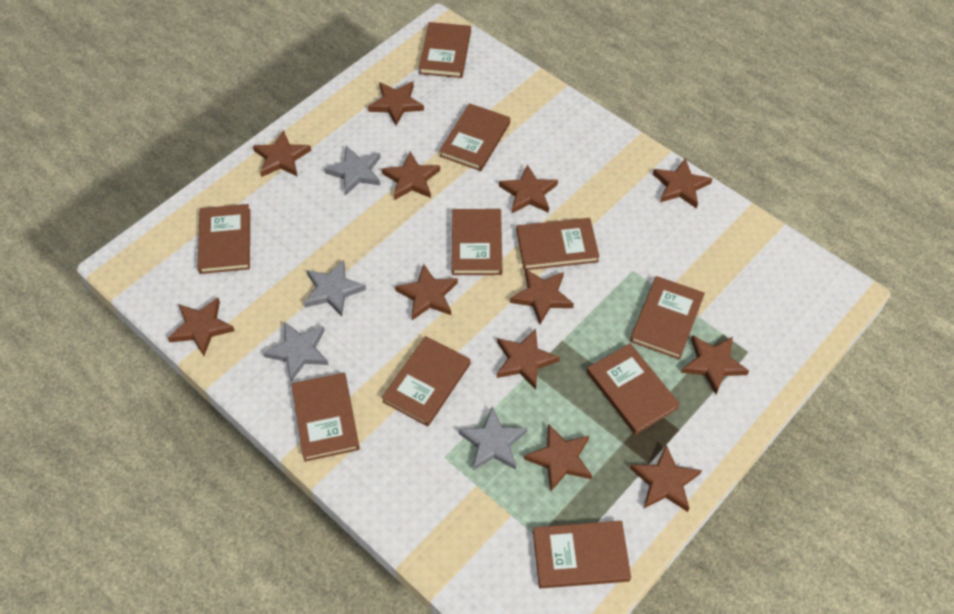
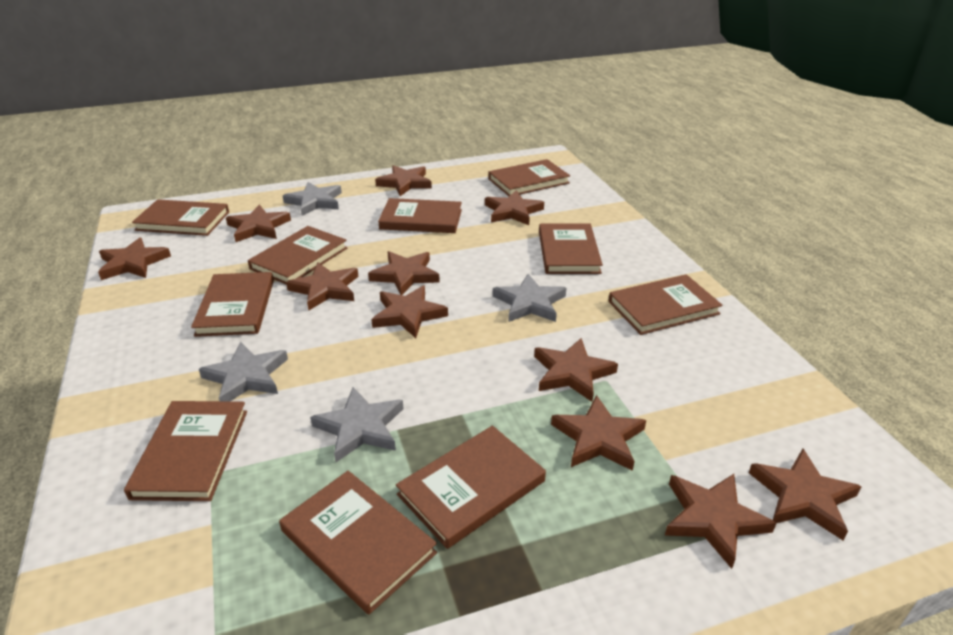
brown star: [168,298,235,356] [253,130,311,177] [368,82,424,126] [382,152,440,200] [395,264,458,320] [497,328,560,390] [499,164,558,213] [510,269,574,324] [524,424,592,492] [630,445,702,512] [653,158,712,209] [681,335,749,394] = 12 -> [98,237,171,280] [226,205,291,242] [286,262,359,310] [368,251,440,295] [371,285,448,338] [375,165,432,196] [485,190,544,225] [534,338,618,402] [551,395,646,471] [665,474,776,569] [749,449,862,541] = 11

